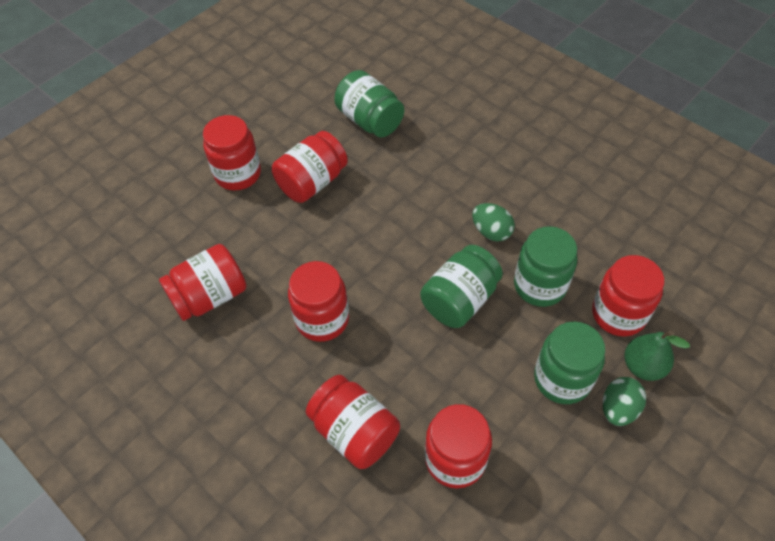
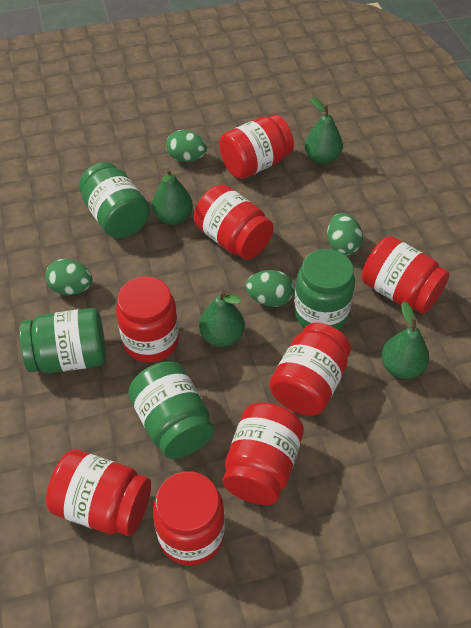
green egg: [472,203,515,242] [603,377,646,426] = 2 -> [45,259,92,295] [166,130,207,162] [245,270,294,307] [327,213,363,255] = 4
green pear: [624,331,690,381] = 1 -> [152,168,193,225] [199,290,245,347] [304,97,343,164] [381,301,429,379] = 4
red jar: [159,244,247,321] [203,115,261,191] [272,131,348,203] [288,261,349,342] [306,375,400,469] [425,404,492,488] [592,255,664,337] = 7 -> [46,450,151,536] [116,276,179,363] [153,471,225,566] [194,184,274,260] [219,115,294,179] [222,402,304,505] [269,323,351,416] [362,236,449,314] = 8

